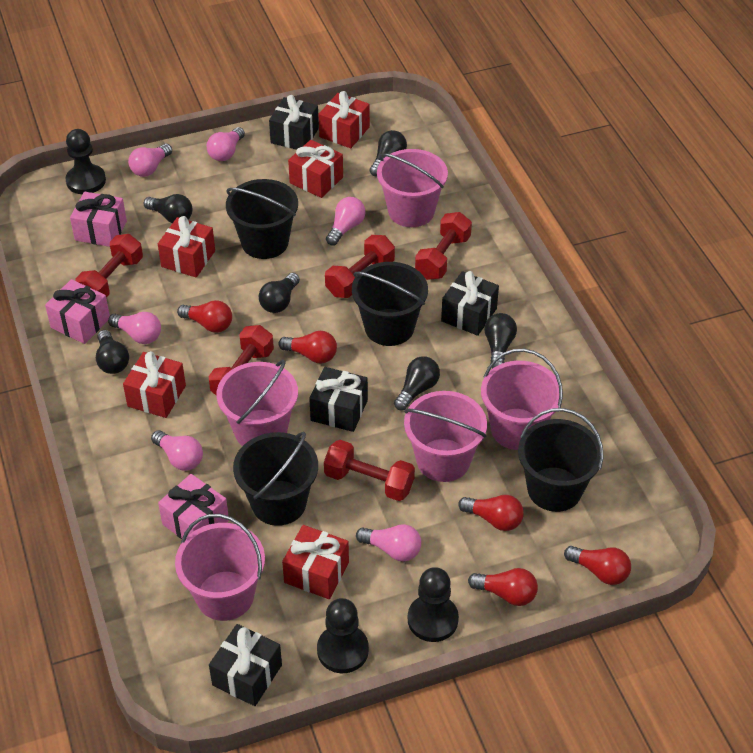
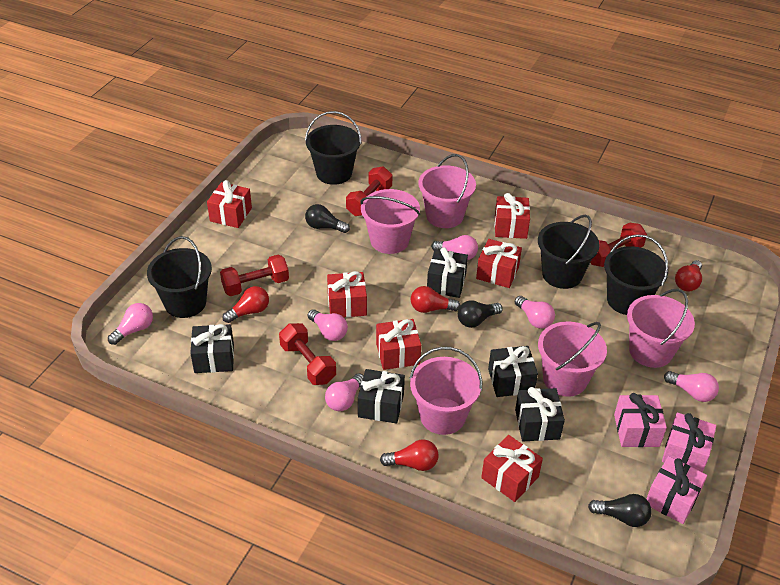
black gift: [209,624,282,706] [269,95,319,150] [309,367,368,432] [441,271,499,336] = 4 -> [190,324,234,373] [358,369,405,424] [427,247,468,298] [488,346,538,397] [515,387,565,441] = 5
black light bulb: [96,330,129,374] [144,194,192,223] [259,273,300,313] [369,130,407,177] [394,356,440,410] [484,313,517,368] = 6 -> [305,204,350,233] [458,300,503,328] [588,494,652,527] = 3
black pawn: [65,129,106,194] [317,598,369,673] [408,567,459,642] = 3 -> none = 0
red dumbbell: [75,234,143,298] [208,325,274,396] [324,440,415,501] [325,235,395,298] [415,212,472,280] = 5 -> [220,255,289,296] [279,323,336,385] [346,166,392,216] [590,223,647,267] = 4
red gift: [123,351,186,418] [158,216,215,278] [282,525,349,599] [288,140,343,198] [318,91,370,148] = 5 -> [207,180,252,228] [327,271,367,318] [376,319,421,370] [476,239,522,288] [481,435,543,502] [495,193,530,239] = 6
red light bulb: [177,300,232,333] [278,331,337,363] [458,495,524,531] [468,568,538,606] [564,546,631,585] = 5 -> [222,286,269,323] [380,439,439,471] [411,286,460,313] [675,260,702,291] = 4

